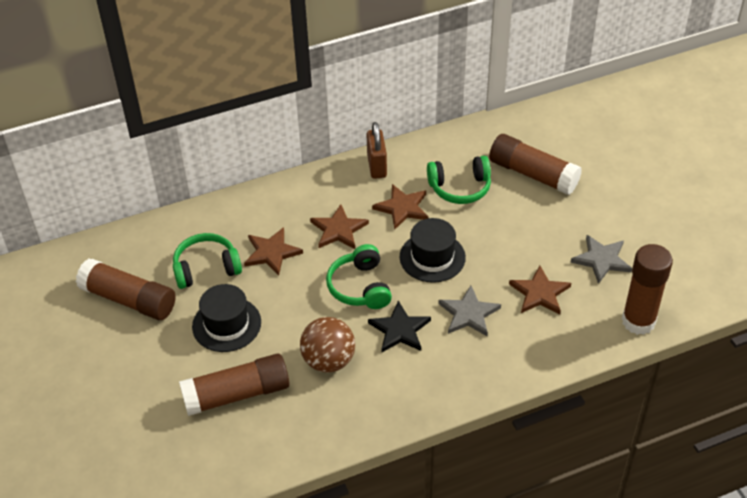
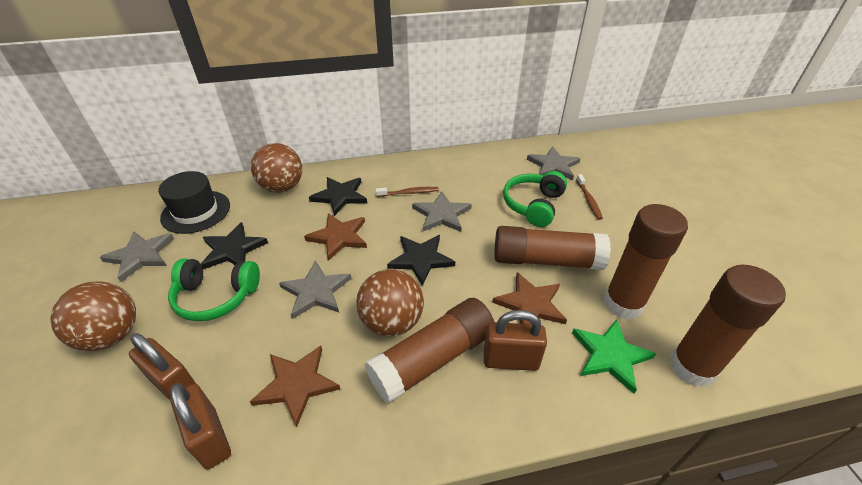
black hat: [192,284,261,352] [400,218,466,283] = 2 -> [158,171,230,234] = 1
black star: [368,301,431,352] = 1 -> [201,222,268,269] [309,177,367,216] [387,235,455,286] = 3
brown ball: [300,317,355,373] = 1 -> [50,282,136,351] [251,143,302,193] [356,269,424,337] = 3
brown padlock: [367,122,387,179] = 1 -> [129,333,196,400] [170,383,231,469] [484,310,547,371] = 3
brown star: [244,227,303,276] [310,204,369,249] [372,184,428,230] [509,265,571,315] = 4 -> [250,346,340,427] [304,213,367,261] [492,272,567,324] = 3
brown toothbrush: none = 0 -> [375,187,439,197] [576,174,603,220] = 2
green headphones: [173,233,242,289] [326,244,392,309] [427,156,491,204] = 3 -> [168,258,260,321] [503,171,567,227] = 2
green star: none = 0 -> [572,319,656,393] = 1
grey star: [438,286,501,336] [570,235,632,284] = 2 -> [100,231,174,282] [279,260,352,319] [412,191,472,232] [527,147,581,180] = 4

